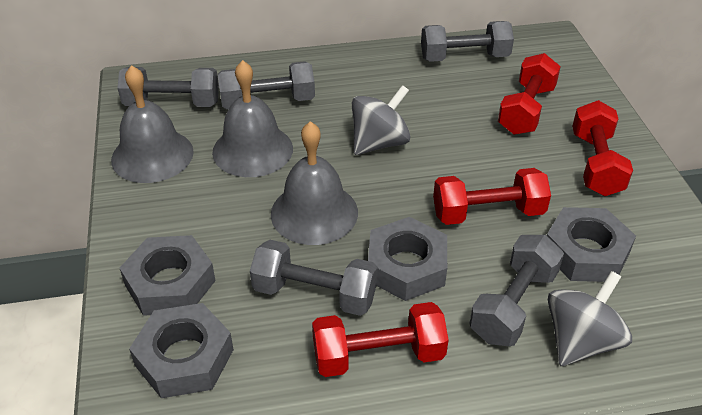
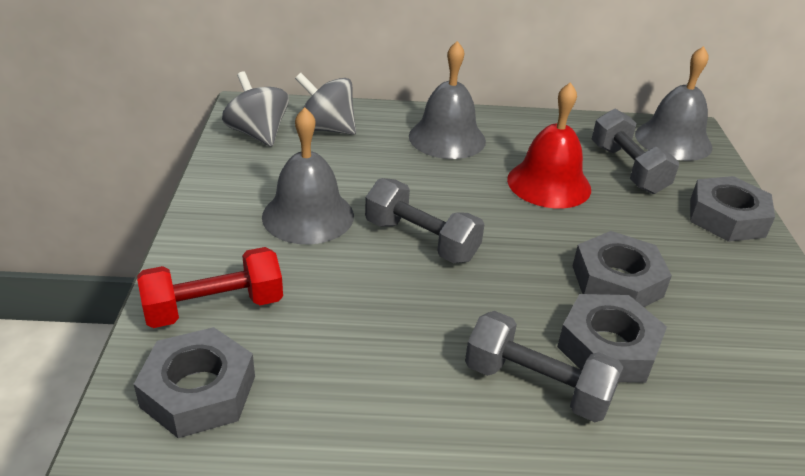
grey dumbbell: [117,67,219,107] [218,61,315,109] [250,240,378,316] [421,21,514,62] [469,235,564,346] = 5 -> [365,178,485,263] [465,311,624,422] [592,109,679,194] = 3
red bell: none = 0 -> [507,82,591,208] = 1
red dumbbell: [312,302,449,377] [433,168,551,225] [498,53,561,135] [572,100,633,196] = 4 -> [137,247,283,328] = 1

